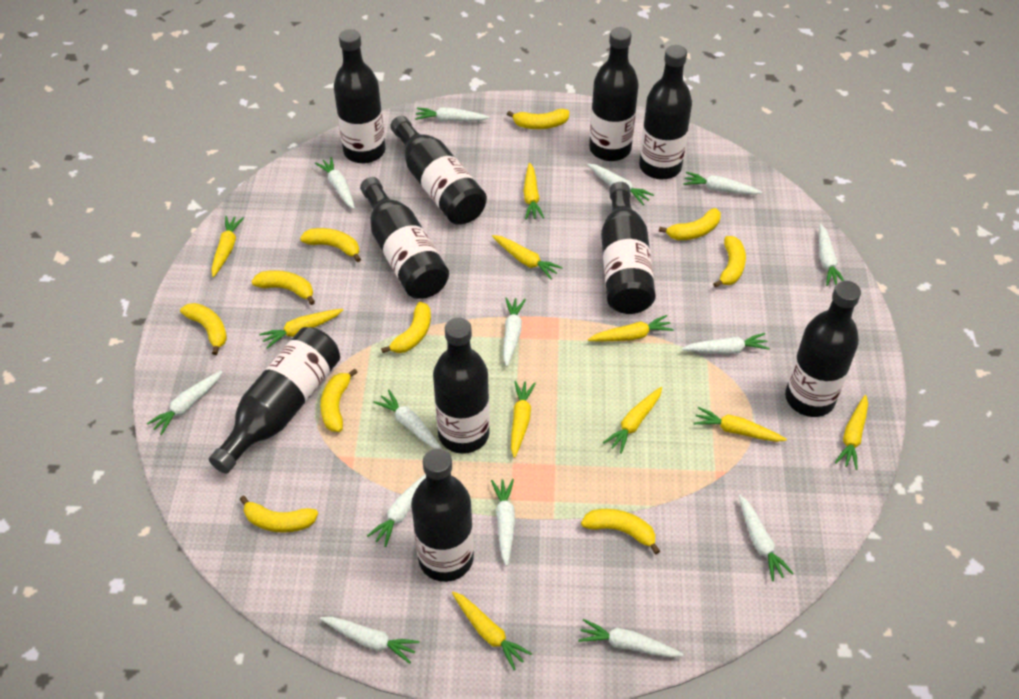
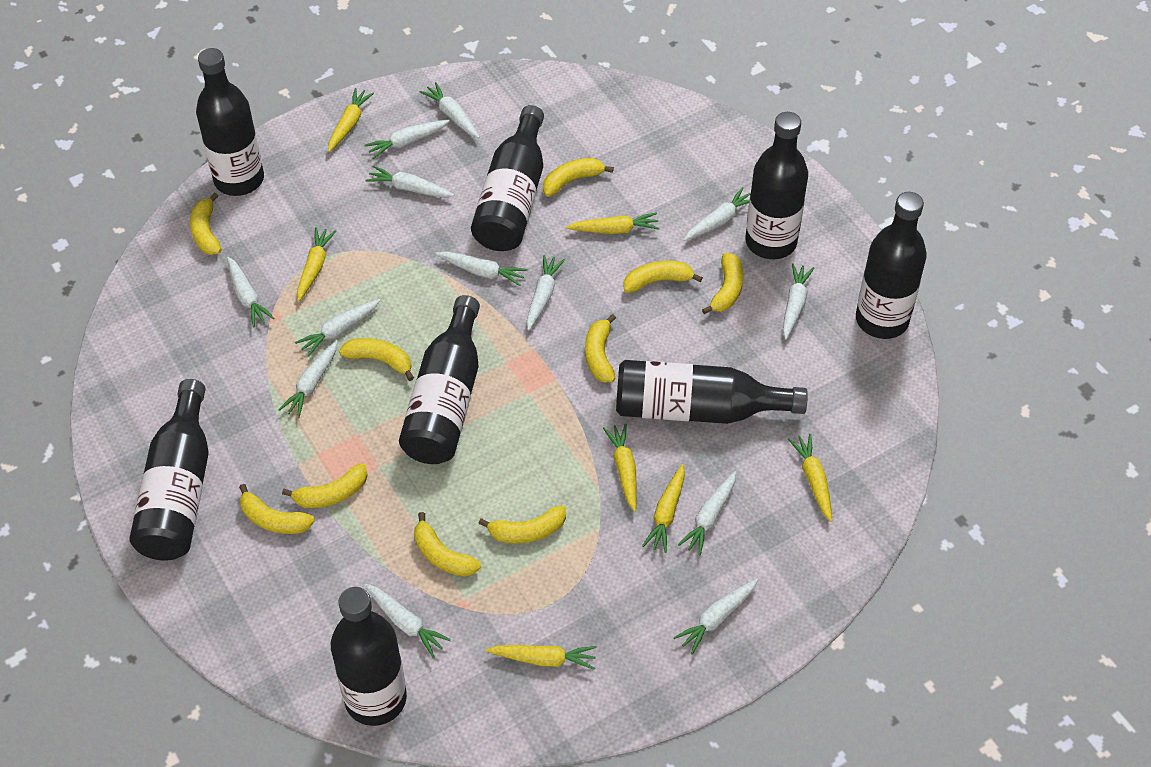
black bottle: [209,327,340,474] [334,29,386,163] [360,177,449,299] [390,116,487,225] [411,448,474,582] [433,317,490,454] [589,27,639,161] [601,182,656,314] [639,45,692,180] [785,281,861,417] = 10 -> [129,379,209,561] [196,48,264,196] [331,587,407,726] [399,295,480,464] [471,105,544,251] [616,360,808,424] [745,112,808,259] [856,192,927,339] = 8
white carrot: [147,371,222,435] [315,157,355,209] [320,617,420,664] [367,474,426,547] [373,390,442,449] [415,107,490,122] [491,479,515,566] [503,297,526,366] [578,619,683,657] [587,163,654,205] [681,333,770,354] [683,172,762,195] [738,494,794,581] [819,224,844,286] = 14 -> [227,257,274,328] [278,340,338,418] [295,299,380,357] [364,120,450,159] [365,584,451,658] [366,166,454,197] [419,82,480,138] [436,252,527,286] [527,255,565,330] [674,579,758,655] [678,471,736,555] [684,187,750,241] [783,263,814,339] = 13
yellow carrot: [211,216,244,277] [259,309,343,349] [452,592,532,670] [492,235,563,279] [511,381,536,458] [523,163,544,219] [588,315,674,342] [603,387,662,454] [694,407,787,442] [835,395,868,470] = 10 -> [297,227,336,301] [328,88,374,152] [486,645,597,670] [566,212,659,234] [603,424,637,512] [642,464,685,553] [788,434,832,522] = 7

